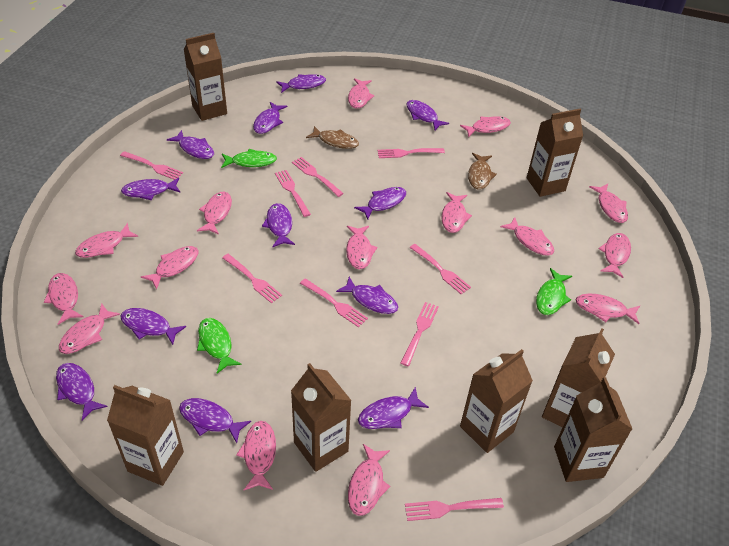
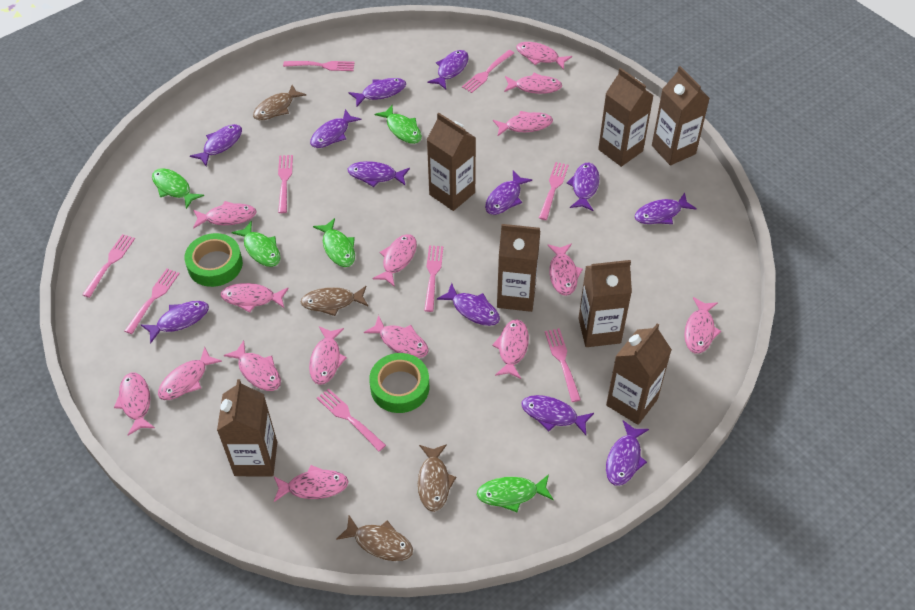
brown fish: [306,126,359,149] [468,153,497,190] = 2 -> [253,85,306,120] [300,286,368,316] [336,515,413,561] [418,444,456,512] = 4
green fish: [197,318,242,373] [221,149,277,168] [536,268,572,315] = 3 -> [152,168,204,209] [231,221,280,267] [313,218,355,267] [375,105,422,144] [477,474,554,512] = 5
green tape: none = 0 -> [185,233,243,287] [369,353,430,413] = 2

